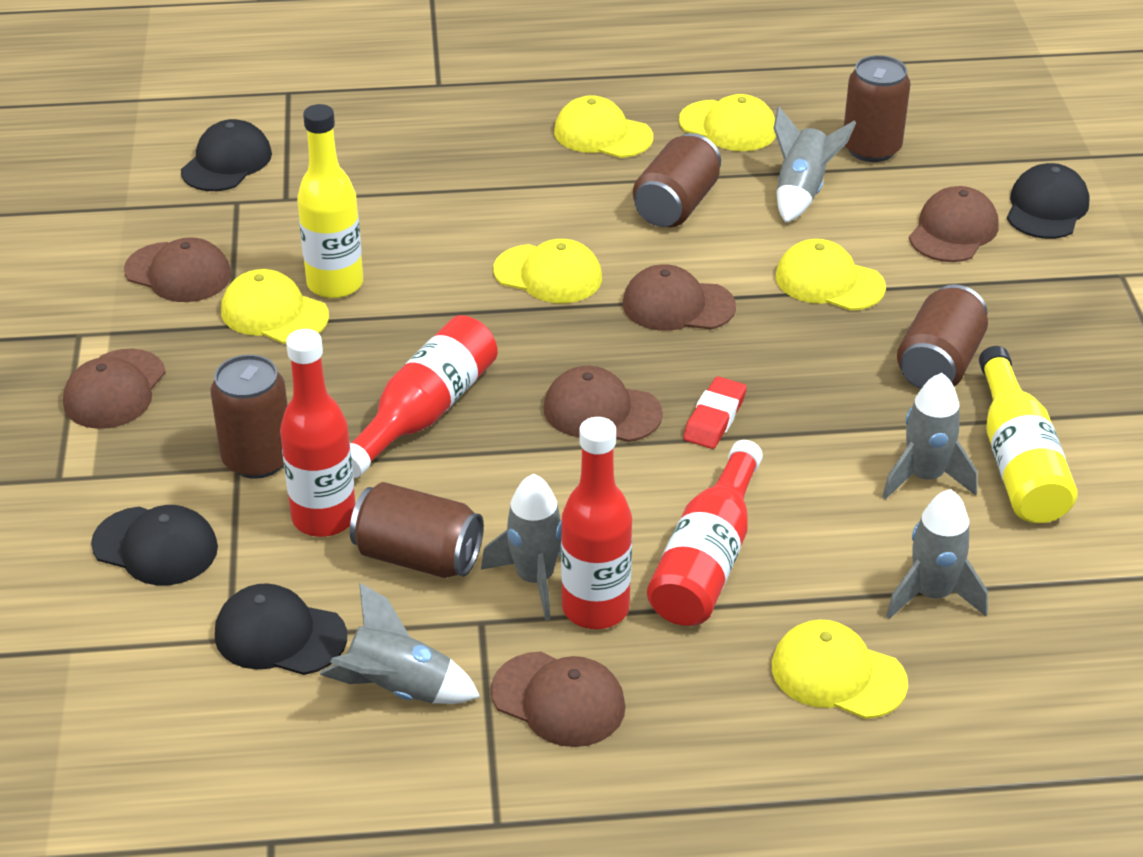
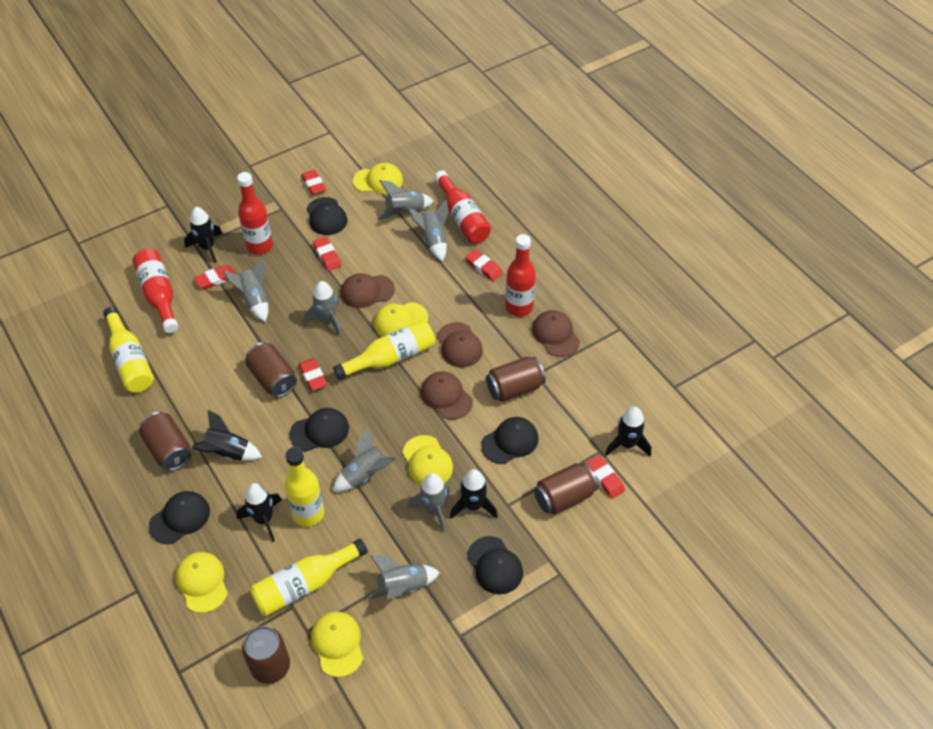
black cap: [91,505,218,585] [181,119,272,191] [215,583,347,675] [1007,163,1090,239] = 4 -> [149,491,210,544] [289,408,349,451] [307,197,347,235] [467,536,523,594] [481,417,538,464] = 5
black rocket: none = 0 -> [184,207,223,263] [192,409,262,461] [236,483,282,542] [450,469,498,519] [605,407,651,456] = 5
brown cap: [63,349,166,429] [124,237,231,302] [491,652,626,747] [544,366,663,442] [623,264,736,331] [909,186,998,262] = 6 -> [341,273,395,308] [421,371,473,419] [437,322,483,367] [532,310,580,357] = 4
grey rocket: [320,583,480,704] [481,474,562,621] [773,107,856,223] [882,373,977,499] [886,489,988,619] = 5 -> [223,257,268,322] [304,281,342,336] [333,428,396,492] [366,555,440,600] [377,180,434,219] [407,473,451,532] [408,200,449,262] = 7
red eraser: [683,376,747,449] = 1 -> [194,265,236,289] [298,358,327,391] [301,170,326,195] [313,237,342,271] [465,249,503,281] [586,455,625,499] = 6
yellow bottle: [297,104,363,298] [979,346,1078,523] = 2 -> [103,307,154,392] [250,538,368,616] [285,447,324,527] [333,320,435,380] = 4
yellow cap: [221,269,329,344] [494,239,602,303] [554,95,653,158] [679,94,776,151] [772,620,908,719] [776,239,886,311] = 6 -> [176,552,228,613] [311,612,363,677] [353,163,403,194] [374,302,428,337] [402,435,453,485] = 5

